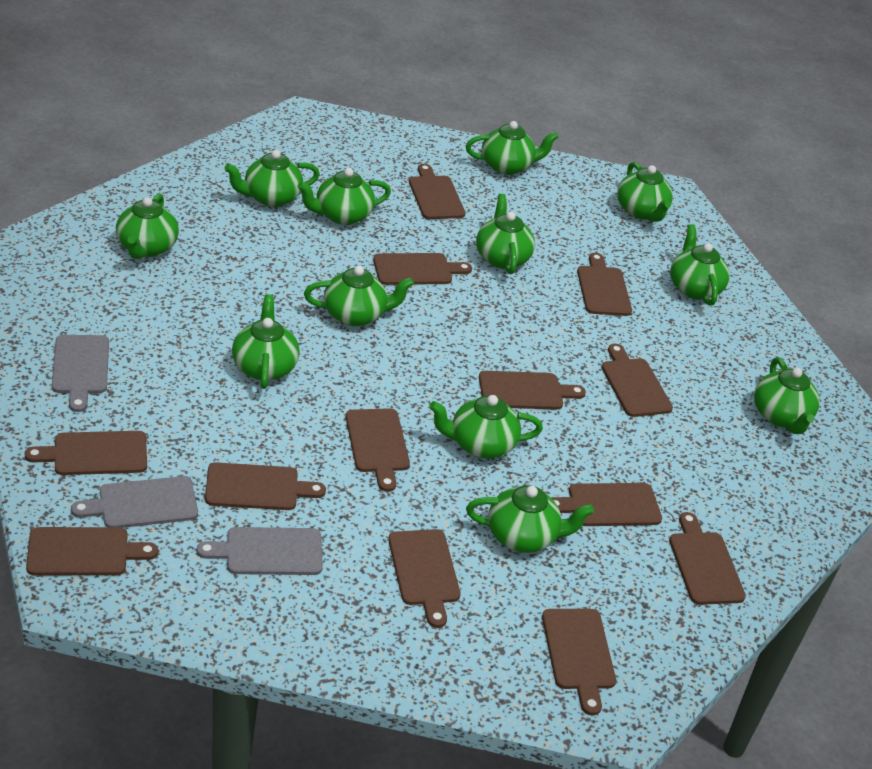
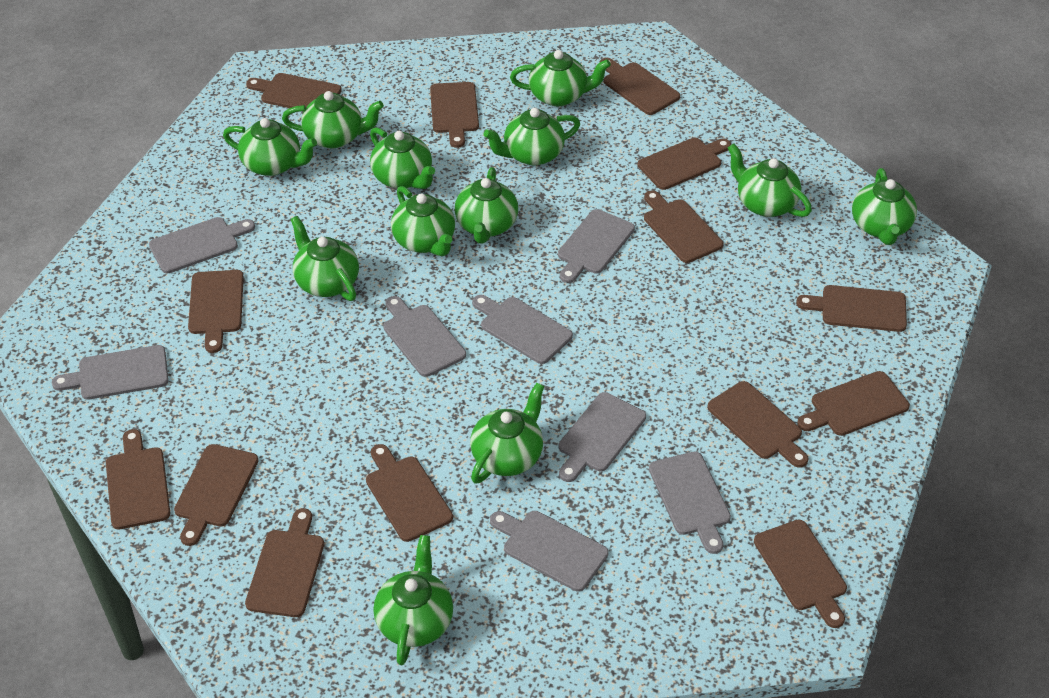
brown cutting board: [25,431,147,475] [26,527,158,575] [205,462,326,510] [346,408,410,492] [373,253,472,285] [388,529,461,628] [409,164,465,219] [479,371,586,410] [542,609,616,715] [551,483,662,526] [577,253,632,316] [601,344,673,417] [669,512,746,605] = 13 -> [106,429,170,529] [174,444,259,546] [188,270,244,353] [245,508,324,617] [246,73,342,108] [366,444,453,542] [430,82,479,148] [600,58,680,115] [638,138,731,190] [644,190,724,263] [707,381,809,468] [754,520,847,628] [796,285,907,332] [797,371,910,436] = 14
grey cutting board: [52,335,109,412] [71,476,198,528] [197,527,323,575] = 3 -> [52,345,169,400] [149,217,255,273] [383,296,466,377] [472,295,573,364] [490,511,609,592] [558,209,635,283] [559,392,646,482] [649,452,731,554] = 8

